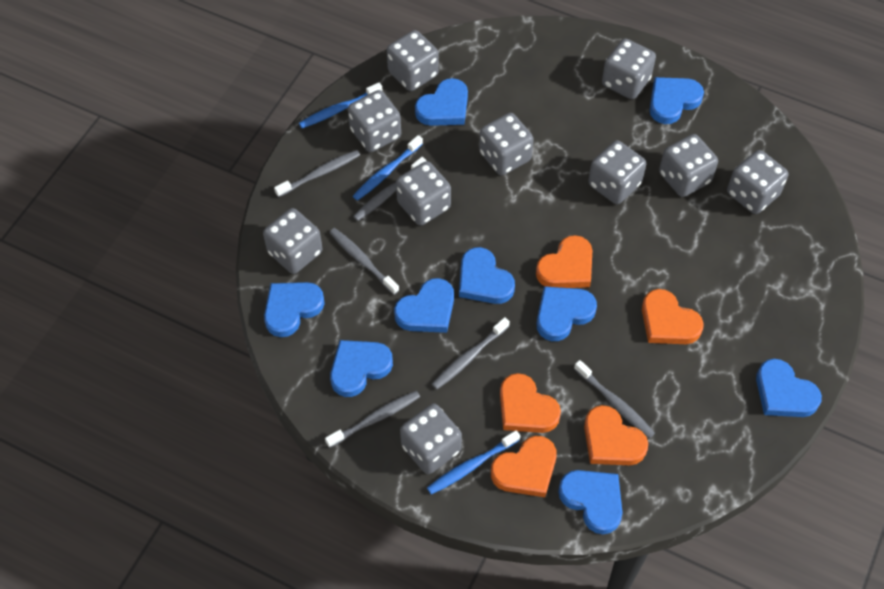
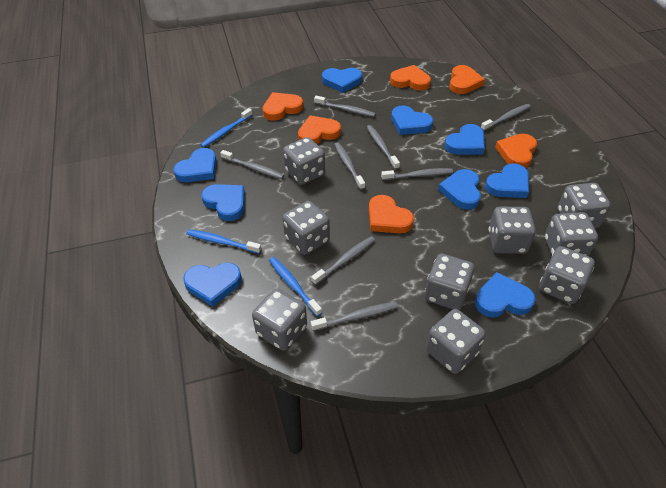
grey dice: [263,208,322,274] [348,90,401,152] [387,30,439,91] [396,161,451,226] [400,404,462,474] [479,113,534,175] [588,140,646,204] [602,38,656,99] [659,134,718,197] [727,150,789,214] = 10 -> [252,288,307,351] [283,137,325,185] [283,201,330,255] [425,254,475,310] [426,309,486,374] [489,207,536,254] [539,246,595,304] [545,212,598,256] [558,183,611,228] = 9
grey toothbrush: [274,150,360,197] [325,391,420,448] [329,228,399,295] [353,157,426,221] [432,317,510,390] [574,360,655,438] = 6 -> [220,150,284,179] [311,236,375,285] [311,302,398,331] [314,96,376,117] [334,142,365,190] [367,125,400,170] [381,168,453,181] [481,104,530,131] = 8
orange heart: [491,436,557,497] [500,373,561,433] [536,235,592,288] [584,405,648,465] [642,289,704,344] = 5 -> [262,92,303,121] [298,115,341,144] [369,195,414,233] [390,65,431,91] [449,65,485,94] [495,134,537,168] = 6

